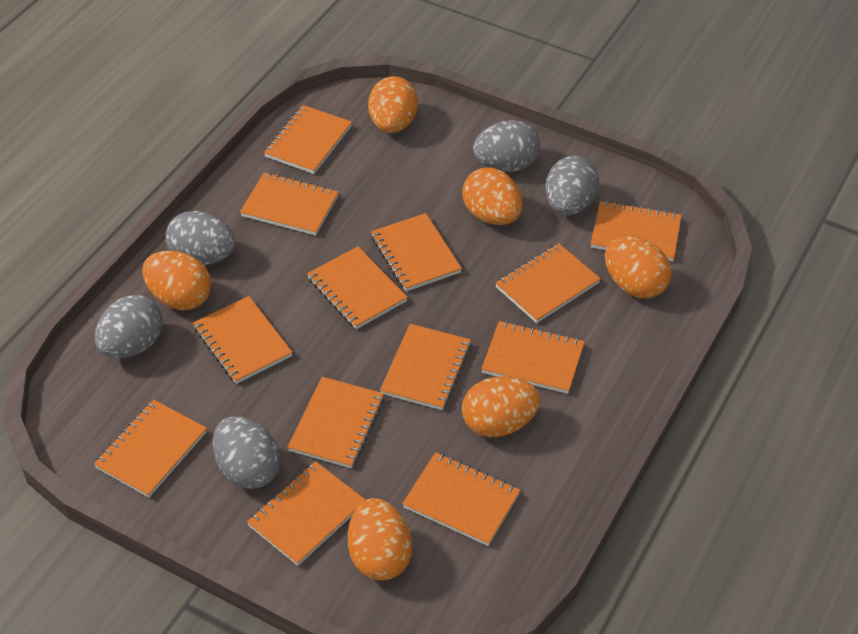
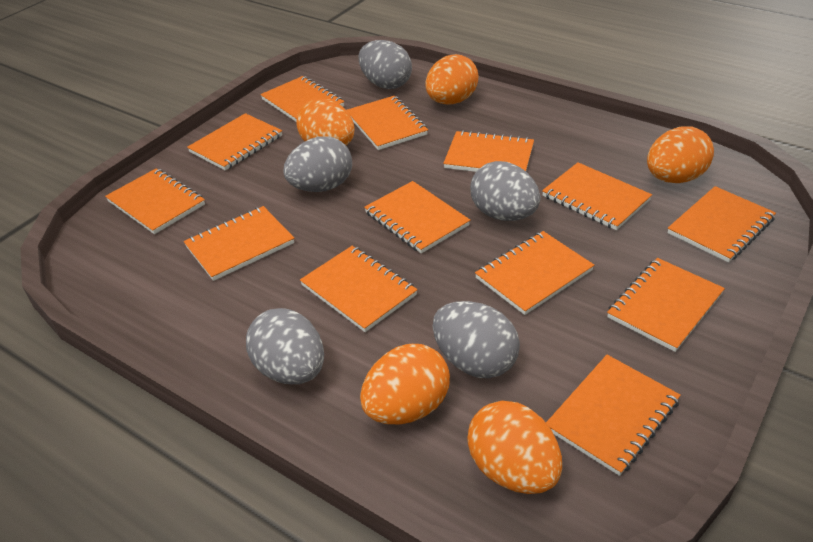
orange egg: [142,251,211,310] [348,498,412,580] [368,76,418,133] [462,168,523,225] [462,376,540,437] [605,236,672,299] = 6 -> [296,99,355,145] [360,344,450,424] [425,54,478,104] [467,401,562,494] [647,126,714,183] = 5

